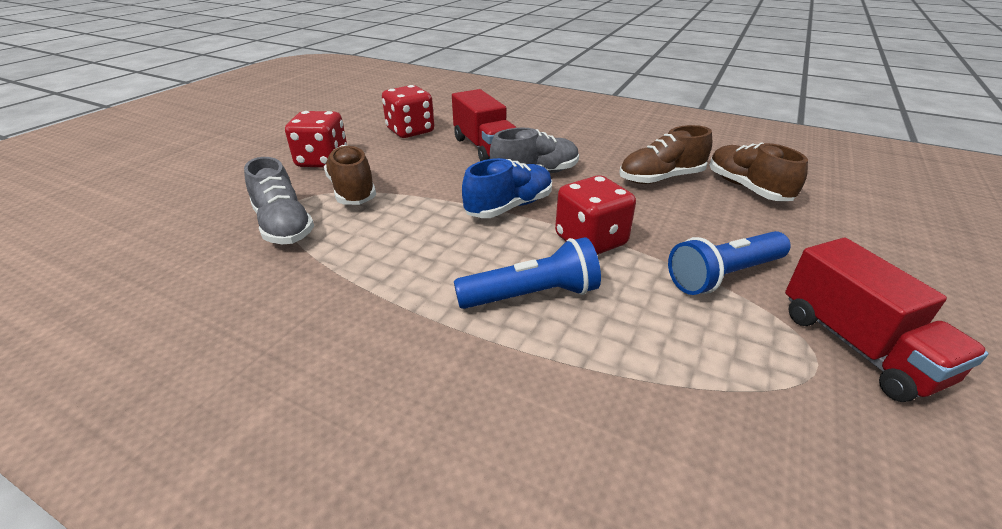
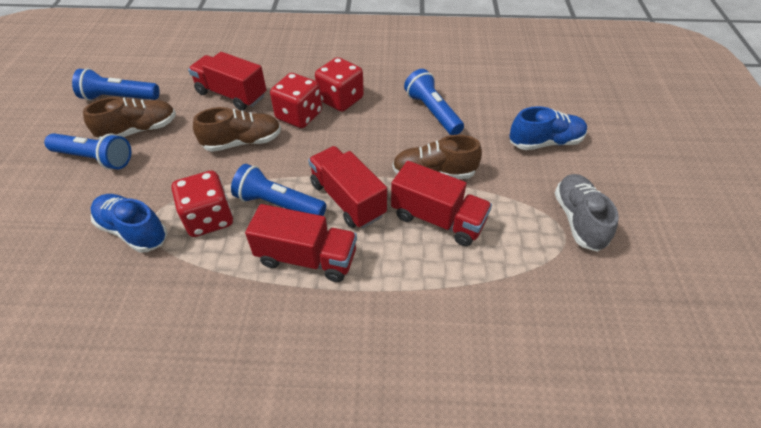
blue flashlight: [454,237,601,309] [668,231,791,295] = 2 -> [44,133,131,170] [72,68,160,101] [231,164,326,216] [404,69,464,135] = 4
blue shoe: [462,158,552,218] = 1 -> [91,194,167,253] [509,106,587,150] = 2
grey shoe: [244,157,314,244] [490,128,579,173] = 2 -> [555,174,619,252] = 1
red truck: [452,89,517,161] [785,238,988,402] = 2 -> [188,52,266,110] [245,204,357,282] [308,146,387,228] [391,161,492,246] = 4

